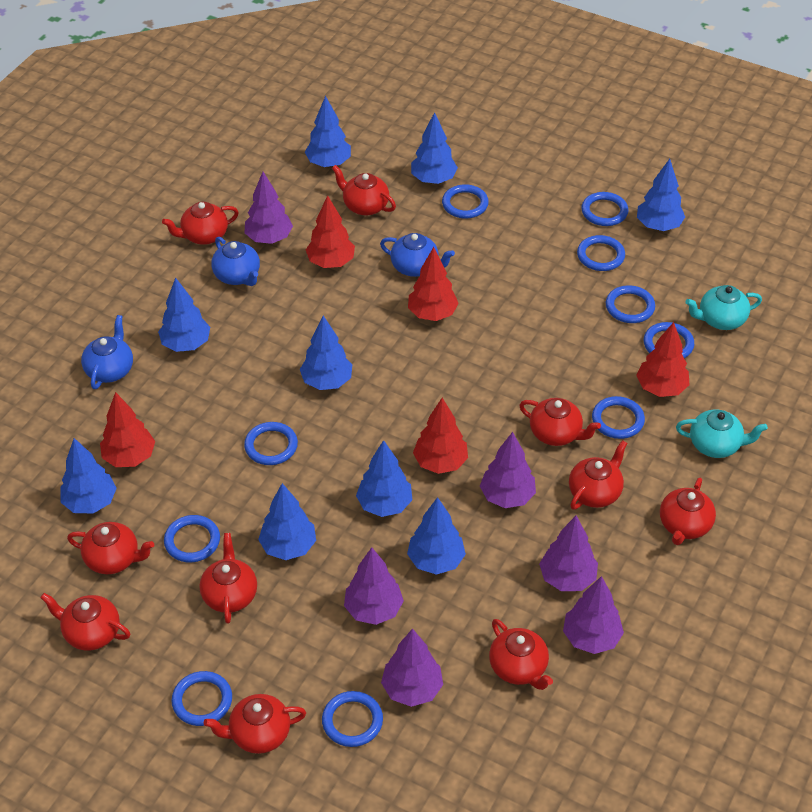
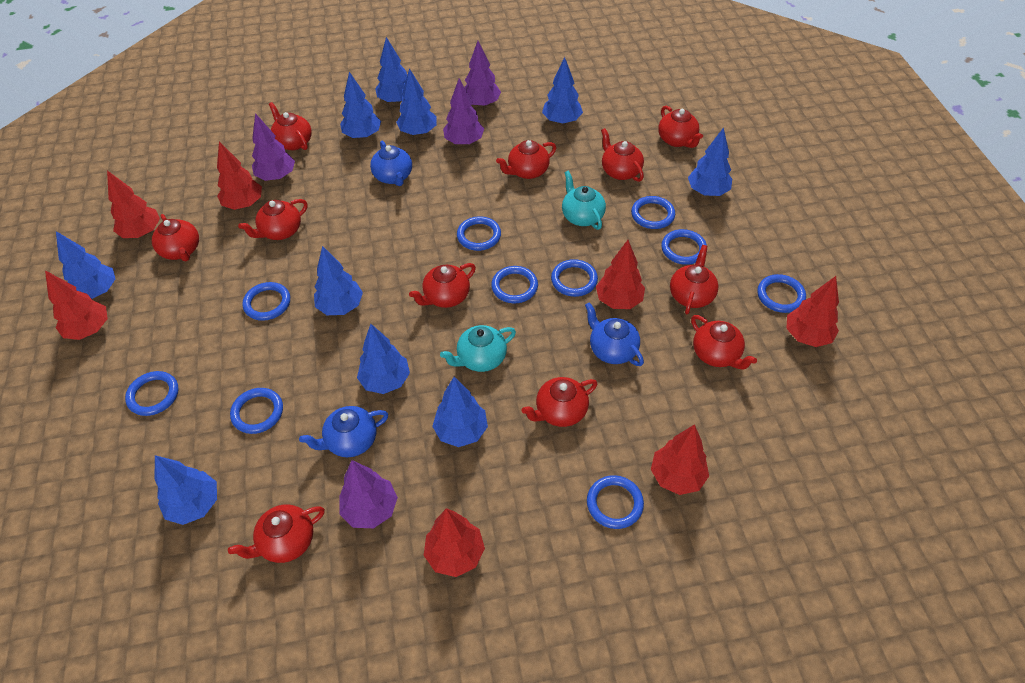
blue tree: [60,438,117,513] [158,277,210,352] [258,483,316,560] [300,316,352,390] [305,96,351,167] [356,440,412,517] [407,497,466,575] [411,112,458,184] [637,159,685,231] = 9 -> [56,231,115,299] [154,455,217,525] [314,246,363,315] [340,72,381,139] [357,324,410,394] [375,37,407,104] [396,68,437,136] [432,377,488,447] [542,57,583,125] [688,127,732,196] = 10
purple tree: [245,172,293,244] [344,547,404,625] [381,628,443,707] [480,432,536,508] [539,515,598,591] [563,576,624,654] = 6 -> [252,113,295,181] [339,460,398,528] [443,78,484,146] [464,41,501,107] = 4
red teapot: [40,593,130,650] [67,522,154,574] [162,202,239,245] [199,533,257,624] [204,694,306,754] [332,165,396,215] [489,619,553,690] [519,398,601,446] [569,440,627,510] [660,478,716,545] = 10 -> [152,214,199,261] [228,504,325,563] [238,199,308,240] [269,102,312,150] [409,263,476,308] [496,140,556,179] [521,377,597,427] [601,128,644,182] [658,106,703,148] [670,245,719,314] [691,315,757,370] = 11
red tree: [100,392,155,467] [306,195,355,268] [408,247,459,321] [413,398,468,474] [636,322,690,397] = 5 -> [45,270,108,340] [107,170,160,238] [217,142,262,210] [424,508,485,577] [596,240,645,309] [651,424,709,495] [786,276,839,347] = 7

